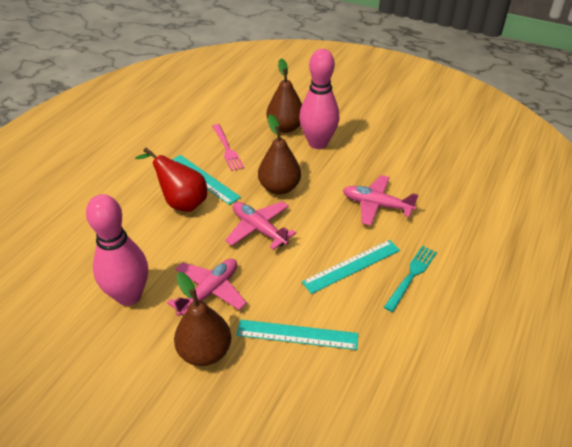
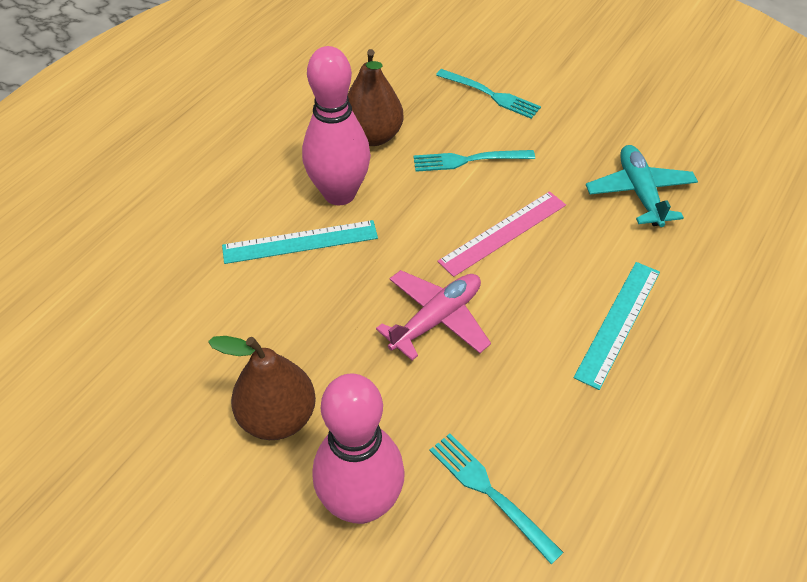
brown pear: [174,272,231,366] [258,114,301,195] [267,58,302,133] = 3 -> [208,336,316,440] [347,49,404,146] = 2
pink fork: [212,124,244,171] = 1 -> none = 0
pink plane: [167,259,247,316] [225,201,296,250] [343,175,419,226] = 3 -> [376,270,491,360] = 1
pink ruler: none = 0 -> [438,191,566,277] = 1
red pear: [135,148,207,212] = 1 -> none = 0
turquoise fork: [384,246,437,312] = 1 -> [413,150,535,172] [430,433,564,564] [436,69,541,119] = 3
turquoise plane: none = 0 -> [586,145,698,227] = 1
turquoise ruler: [172,155,241,205] [237,320,358,350] [302,240,400,294] = 3 -> [222,220,378,264] [573,262,660,390] = 2

